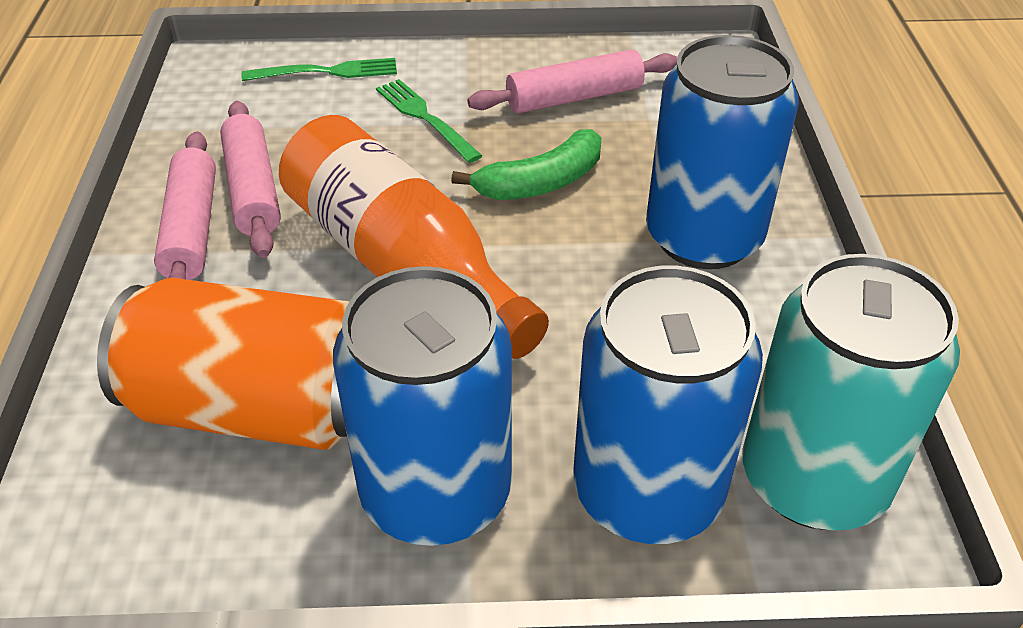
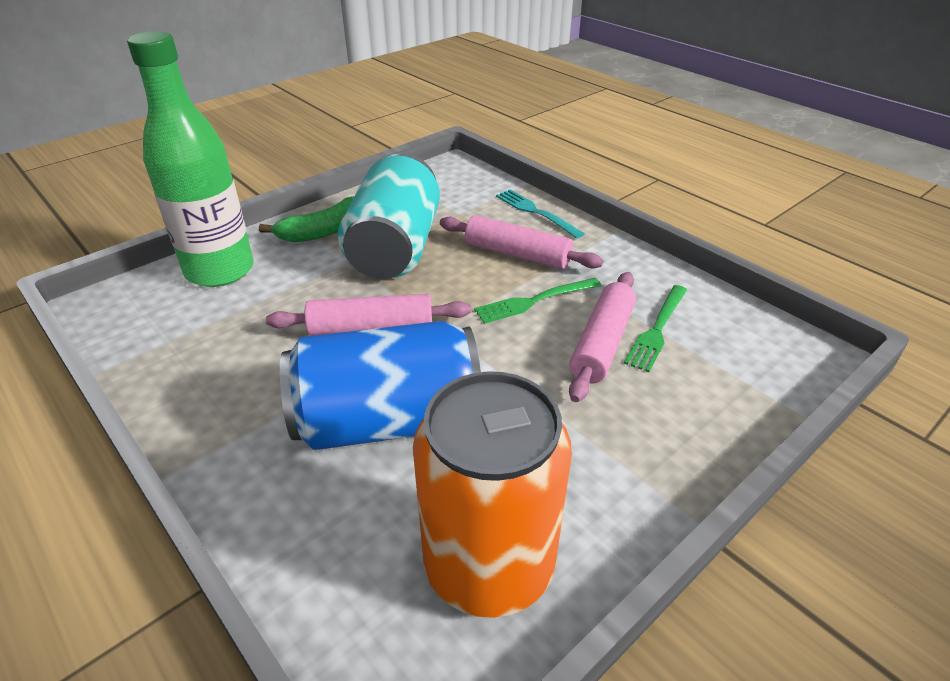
blue can: [333,266,512,546] [573,266,763,544] [646,35,799,269] = 3 -> [280,321,481,450] = 1
green bottle: none = 0 -> [127,31,254,287] = 1
orange bottle: [279,115,549,359] = 1 -> none = 0
turquoise fork: none = 0 -> [496,189,585,239] = 1

